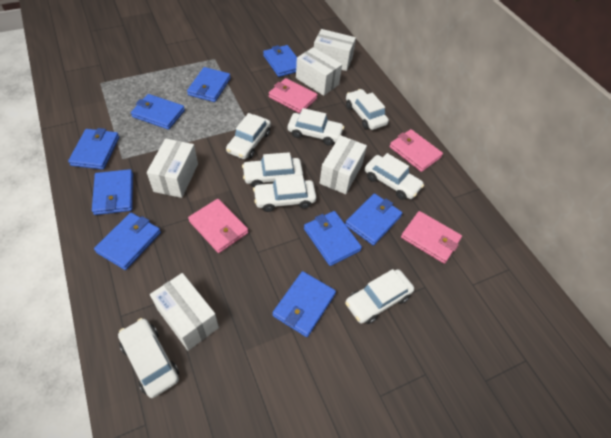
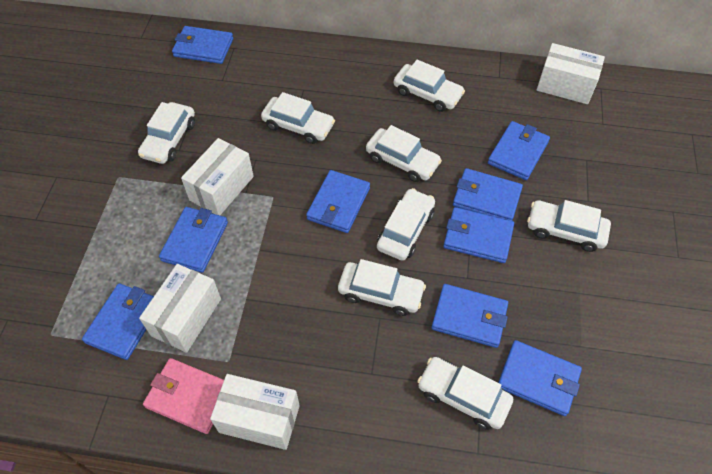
pink wallet: [188,199,248,253] [269,78,318,113] [389,129,443,172] [401,211,462,264] = 4 -> [143,358,224,434] = 1
white box: [147,138,198,198] [150,273,219,351] [296,47,342,96] [314,29,356,71] [320,135,367,194] = 5 -> [139,264,221,353] [181,138,254,215] [210,374,300,450] [537,43,605,104] = 4

